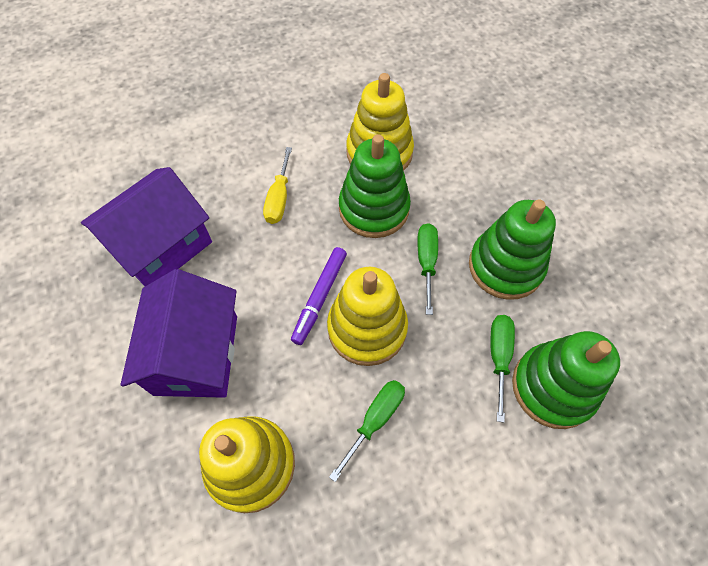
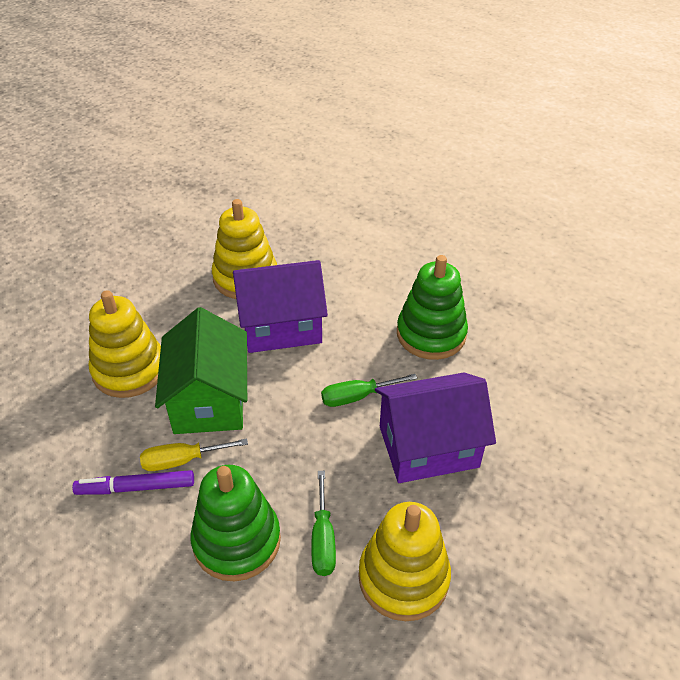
green house: none = 0 -> [155,307,247,434] = 1
green screwdriver: [329,380,405,482] [417,223,438,315] [491,315,515,423] = 3 -> [311,471,336,576] [321,374,417,407] = 2
green stacking toy: [339,134,411,238] [469,199,556,300] [512,331,620,429] = 3 -> [190,465,281,582] [397,255,468,360] = 2

